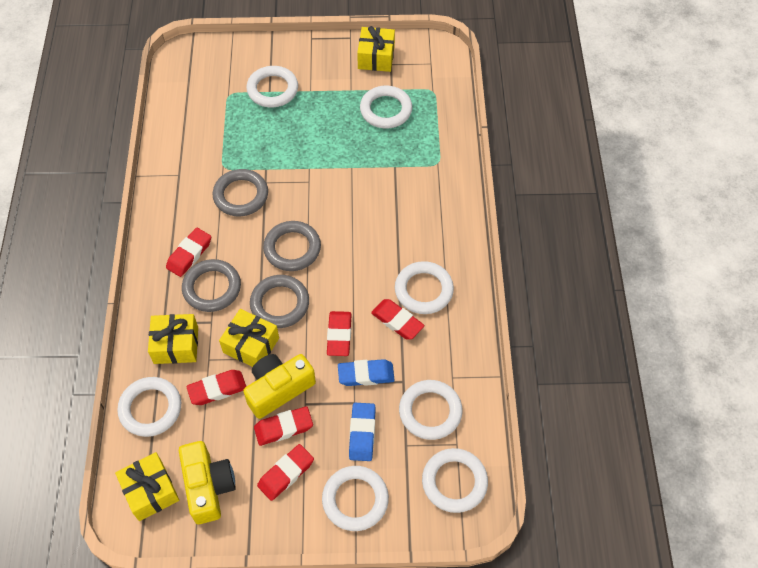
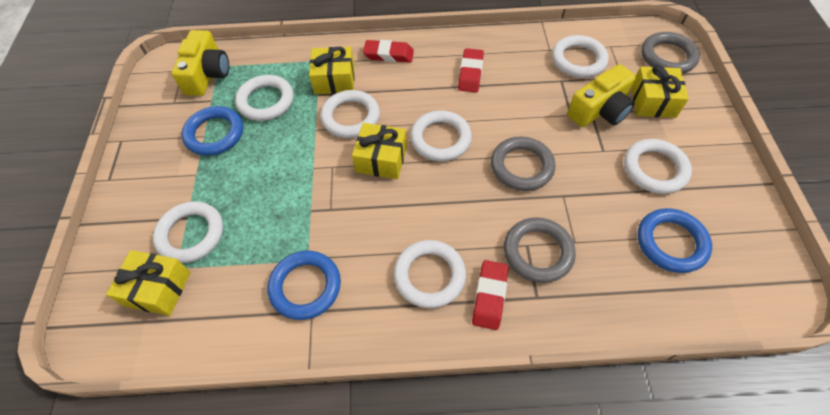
blue eraser: [338,359,395,386] [349,403,376,461] = 2 -> none = 0
blue ring: none = 0 -> [182,106,243,156] [268,250,341,320] [637,208,712,273] = 3
grey ring: [182,259,241,312] [212,169,268,216] [250,275,309,328] [263,221,321,271] = 4 -> [491,137,555,191] [504,217,576,283] [641,32,700,74] = 3
red eraser: [166,228,211,277] [186,370,246,405] [254,406,313,446] [257,444,314,501] [327,311,352,356] [371,299,425,340] = 6 -> [363,40,414,62] [458,48,484,92] [472,260,508,330] = 3

